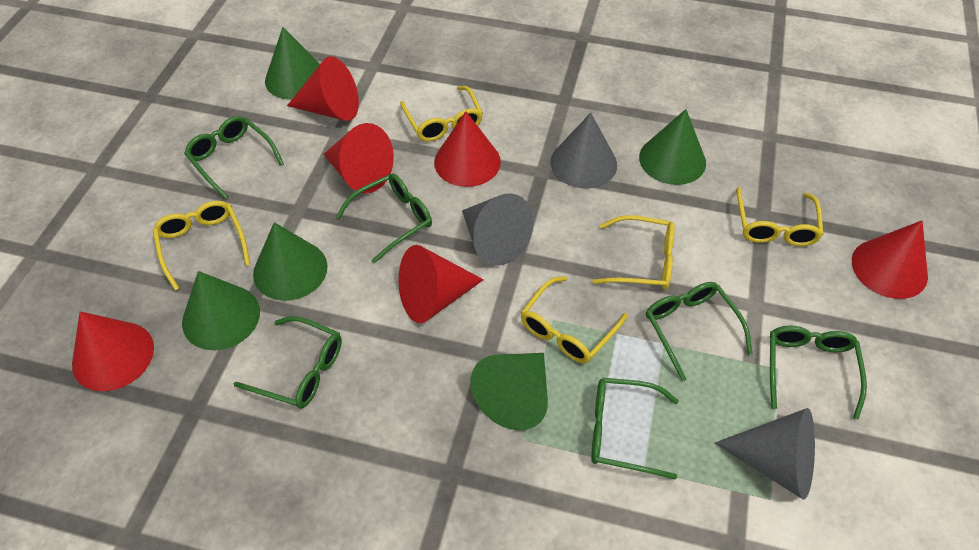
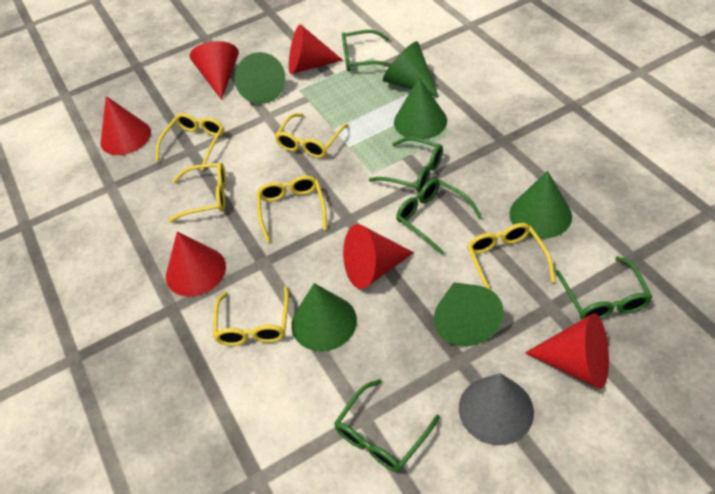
green cone: [182,271,260,350] [253,222,328,301] [265,27,320,100] [471,353,548,430] [639,109,706,185] = 5 -> [234,52,286,104] [291,283,357,351] [383,41,439,98] [394,78,447,139] [434,283,504,346] [509,171,572,239] = 6
green glasses: [184,116,284,199] [234,316,342,409] [336,173,432,263] [591,378,679,480] [646,282,753,381] [770,326,867,420] = 6 -> [334,379,440,472] [342,30,391,71] [369,137,443,192] [396,178,482,255] [555,256,652,320] = 5
grey cone: [462,193,534,266] [550,113,617,189] [715,408,815,500] = 3 -> [459,373,534,445] = 1
yellow glasses: [153,201,250,291] [400,86,483,142] [521,276,628,363] [592,215,675,289] [736,187,824,246] = 5 -> [156,113,224,170] [168,162,226,223] [213,286,289,346] [256,176,327,242] [275,113,349,158] [467,223,555,290] = 6

